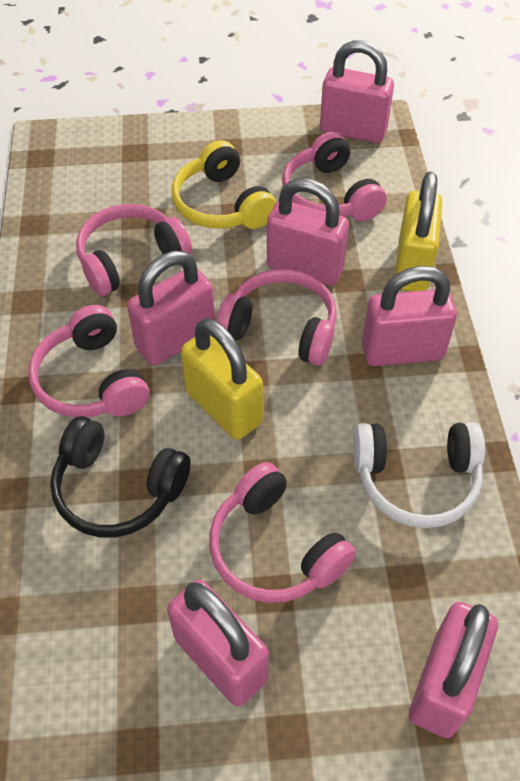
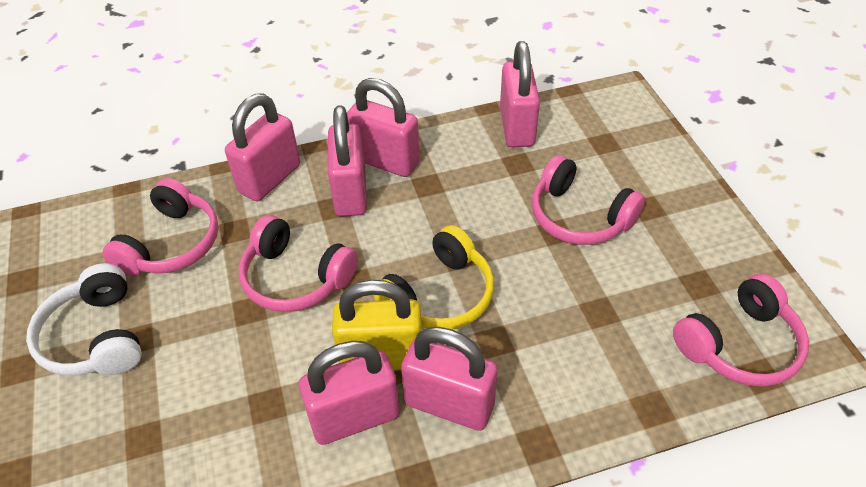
black headphones: [50,416,190,538] = 1 -> none = 0
pink headphones: [28,305,149,417] [76,204,192,296] [209,462,356,603] [217,269,337,366] [282,132,387,221] = 5 -> [102,178,219,276] [239,215,358,312] [532,155,645,245] [673,274,809,387] = 4
yellow padlock: [181,318,263,440] [395,171,442,292] = 2 -> [332,280,422,370] = 1

